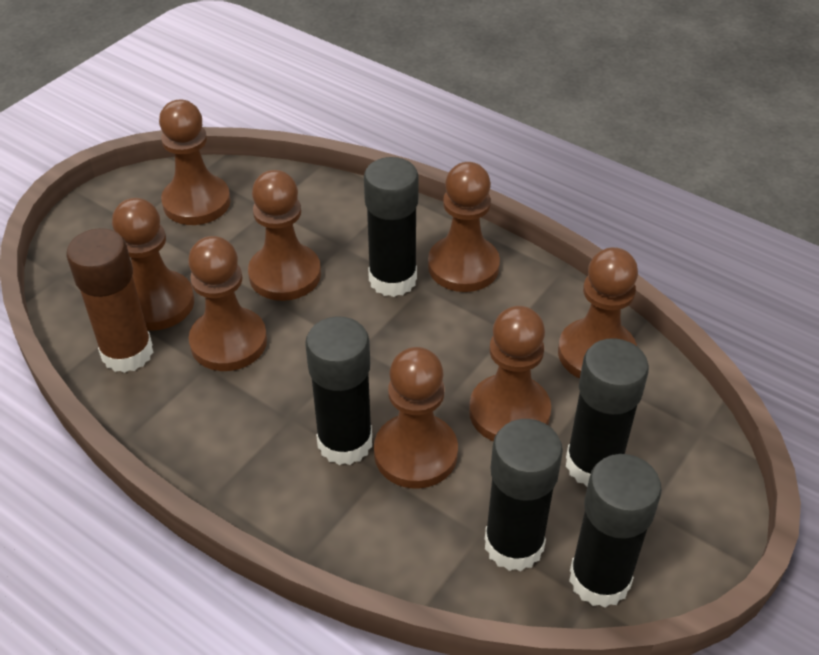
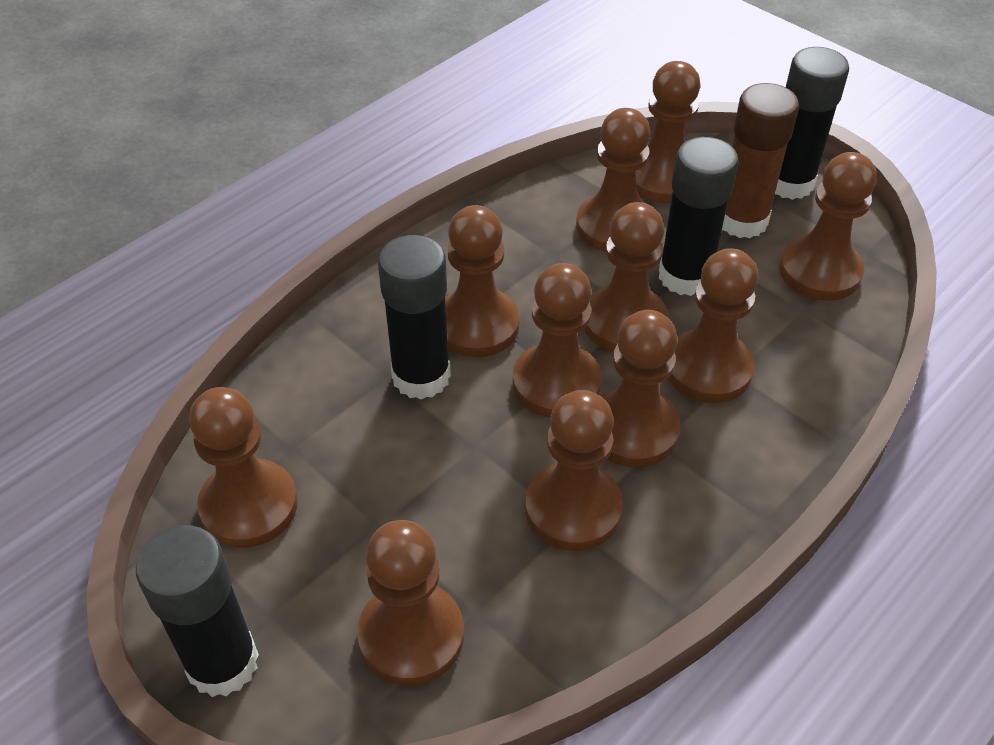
black glue stick: [305,317,372,465] [364,157,419,297] [485,419,563,571] [566,338,649,486] [569,454,662,608] = 5 -> [136,525,259,697] [378,235,451,400] [659,137,739,296] [775,47,849,200] = 4
brown pawn: [112,198,194,331] [159,100,231,225] [188,236,267,371] [248,170,321,301] [374,347,458,489] [428,162,500,292] [469,306,551,442] [558,247,638,379] = 8 -> [189,387,298,548] [357,520,464,686] [445,205,520,357] [513,263,602,418] [525,390,623,551] [576,108,651,252] [584,202,668,352] [601,310,680,467] [636,61,700,203] [668,248,758,403] [779,152,877,301] = 11

